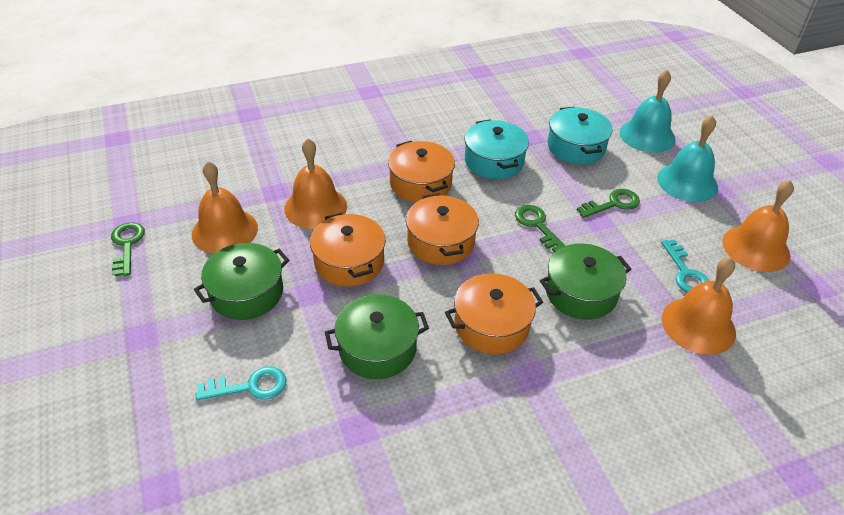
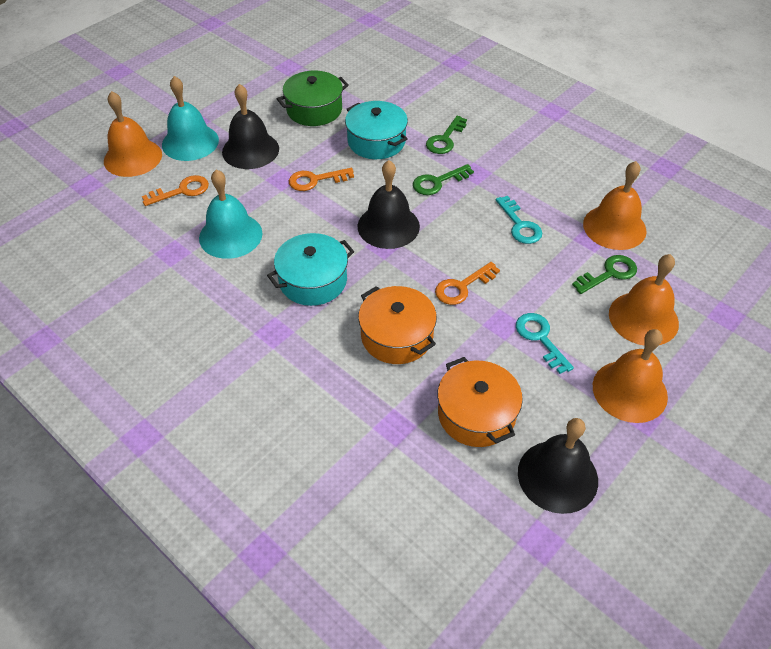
black bell: none = 0 -> [222,84,279,169] [358,160,420,249] [518,418,598,514] = 3
green pot: [194,243,290,320] [325,295,429,379] [540,243,632,320] = 3 -> [277,71,349,126] = 1
orange key: none = 0 -> [142,175,209,206] [289,168,354,191] [435,262,500,305] = 3
orange pot: [310,212,386,287] [388,141,455,203] [406,193,479,265] [445,273,543,354] = 4 -> [358,286,437,364] [437,357,523,447] = 2

